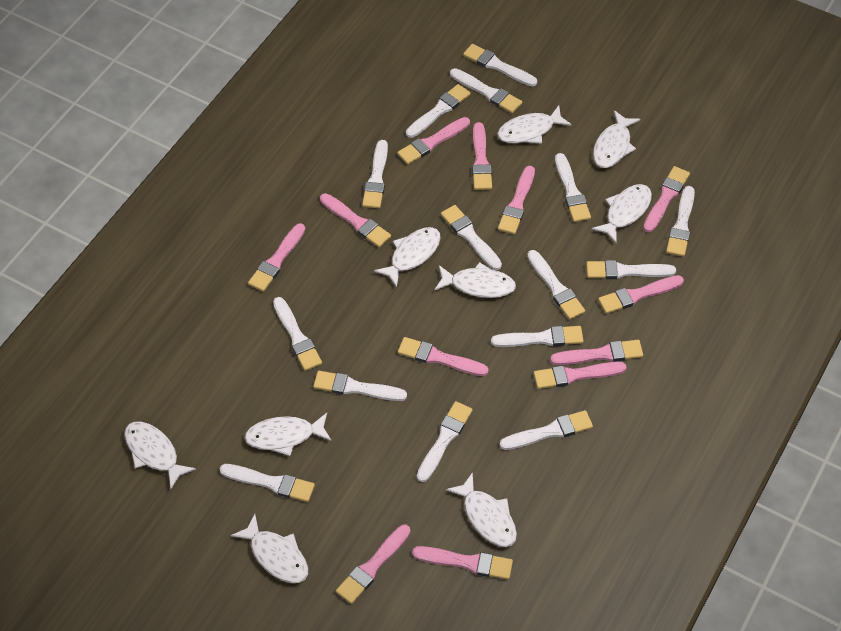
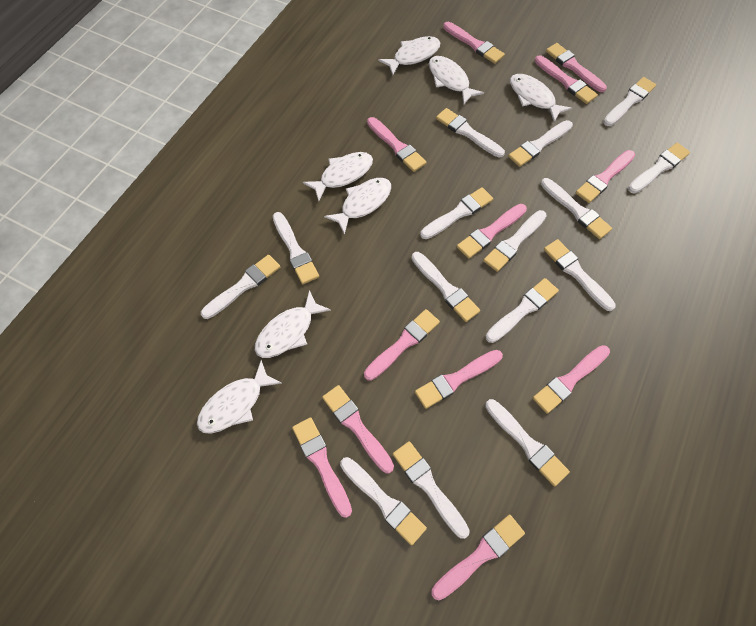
white fish: [124,422,196,489] [231,514,308,583] [245,413,332,456] [374,227,441,287] [434,262,516,298] [446,472,517,547] [497,105,572,143] [592,184,652,243] [593,110,640,168] = 9 -> [197,360,282,434] [255,290,331,358] [303,152,373,201] [324,178,391,235] [378,36,440,75] [429,56,484,104] [510,74,572,122] = 7

